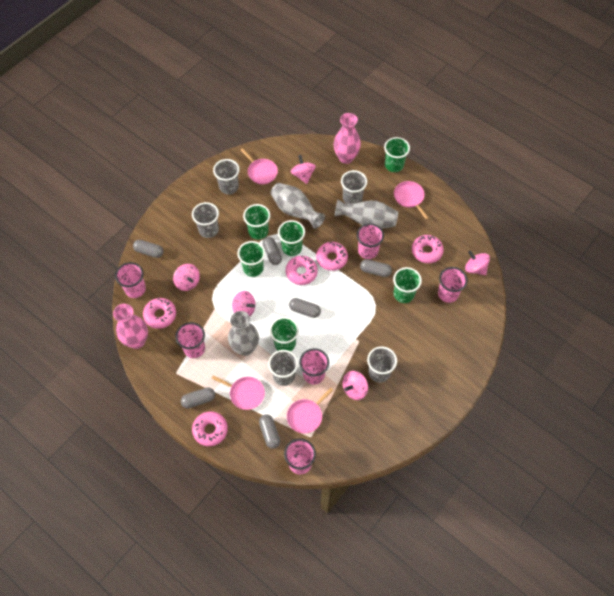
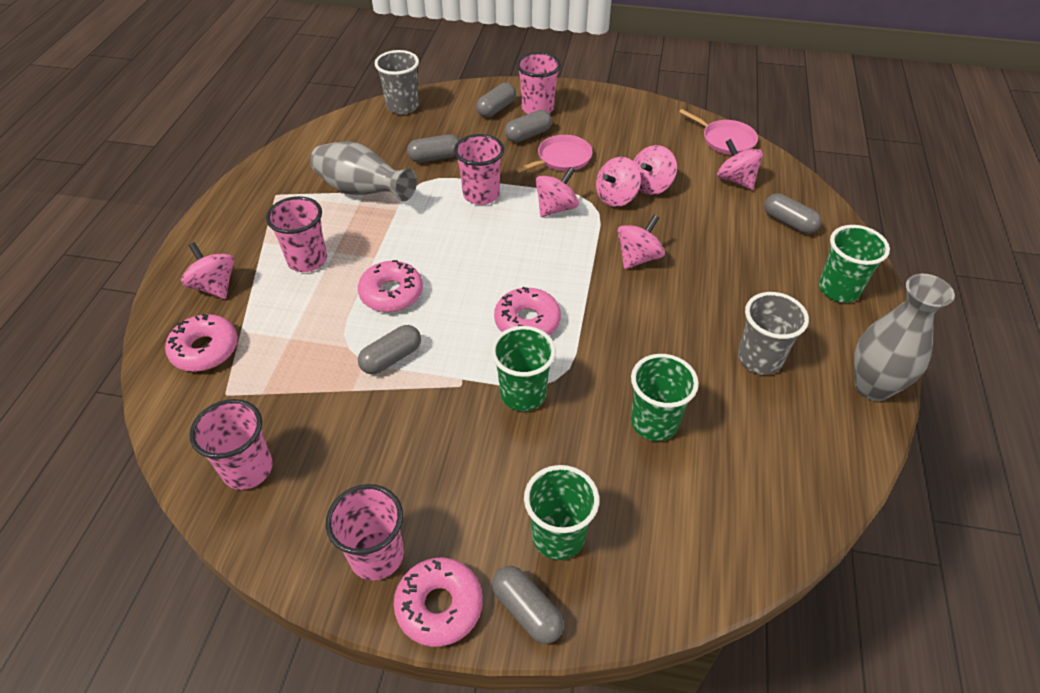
green cup: [237,241,265,277] [243,204,270,240] [270,317,299,351] [278,220,305,256] [384,137,410,172] [393,267,422,303] = 6 -> [491,326,556,411] [524,465,599,560] [631,354,699,441] [819,225,890,303] = 4
grey cup: [192,202,219,238] [213,159,240,194] [268,350,298,386] [341,170,367,204] [367,346,397,383] = 5 -> [375,50,419,114] [738,292,809,375] = 2
grey vase: [228,311,259,356] [271,183,325,229] [335,200,398,229] = 3 -> [310,141,417,202] [854,274,955,401] = 2
pink cup: [115,262,146,298] [175,322,205,358] [284,438,316,474] [299,348,329,384] [357,223,384,259] [438,267,468,303] = 6 -> [189,399,273,490] [266,196,327,272] [326,484,404,581] [454,134,504,205] [516,52,561,114] = 5
pink donut: [143,298,176,329] [192,411,228,446] [286,256,318,285] [316,242,348,271] [412,235,444,263] = 5 -> [165,314,238,372] [358,260,423,312] [394,558,483,647] [494,287,561,335] = 4
pink pan: [212,375,265,410] [241,148,278,184] [287,388,333,433] [394,181,428,219] = 4 -> [515,135,593,173] [679,109,758,155] = 2
pink spinning top: [173,264,200,291] [232,291,255,316] [291,155,316,184] [342,371,368,400] [465,250,490,275] = 5 -> [181,242,234,299] [536,167,579,217] [596,157,641,207] [617,215,665,269] [633,145,677,195] [717,139,763,190] = 6
pink vase: [113,304,148,349] [334,113,361,164] = 2 -> none = 0

